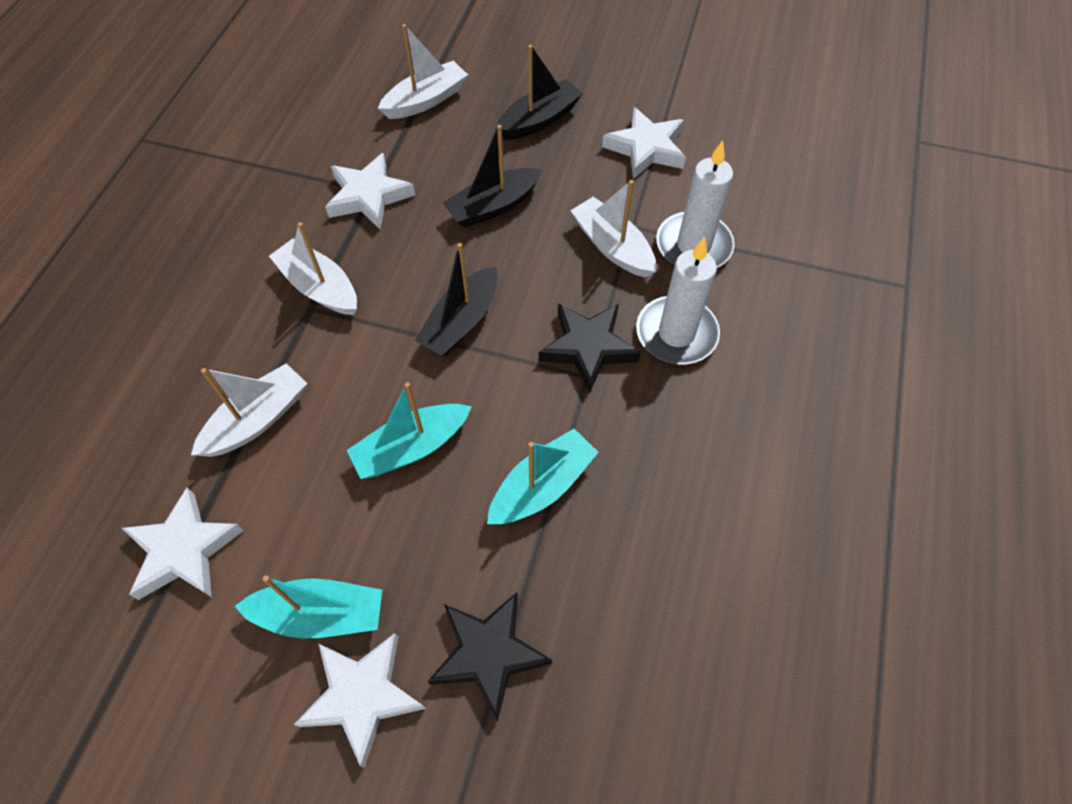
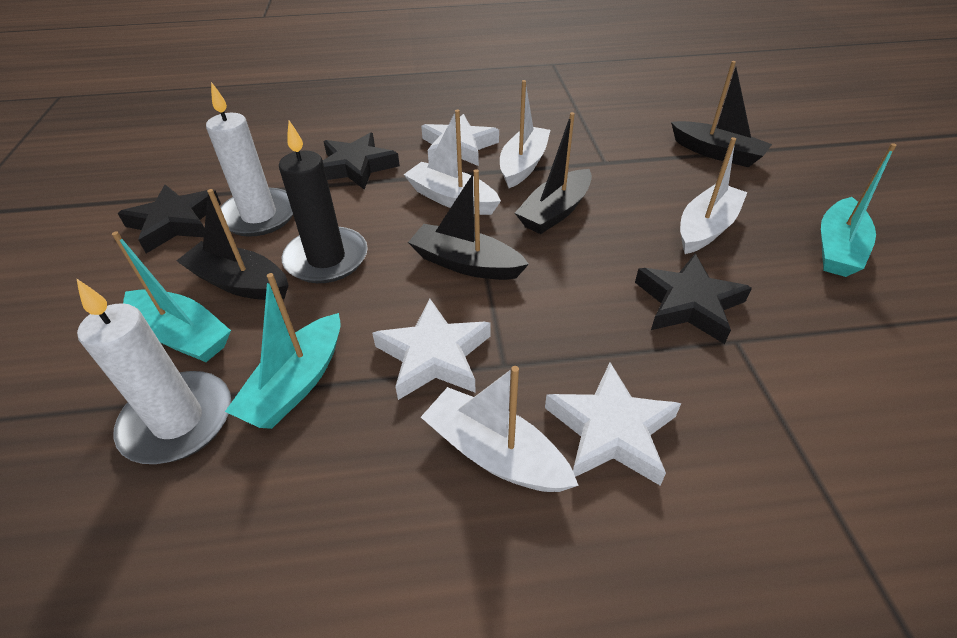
black boat: [415,243,498,356] [443,125,543,228] [496,45,583,140] = 3 -> [177,189,289,300] [408,169,529,280] [515,112,592,234] [671,61,772,167] = 4
black candle: none = 0 -> [279,120,368,283] = 1
black star: [427,592,552,722] [539,303,641,393] = 2 -> [118,185,221,253] [323,132,400,190] [635,254,752,344] = 3
white star: [122,488,244,600] [294,633,426,768] [325,153,415,230] [602,107,686,179] = 4 -> [372,298,490,400] [421,114,499,166] [545,362,681,485] = 3

